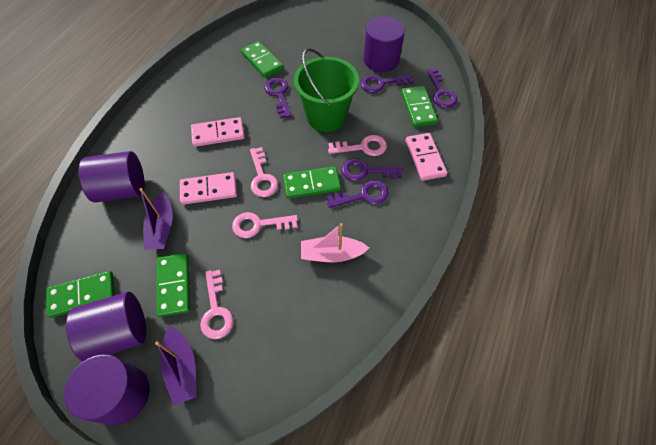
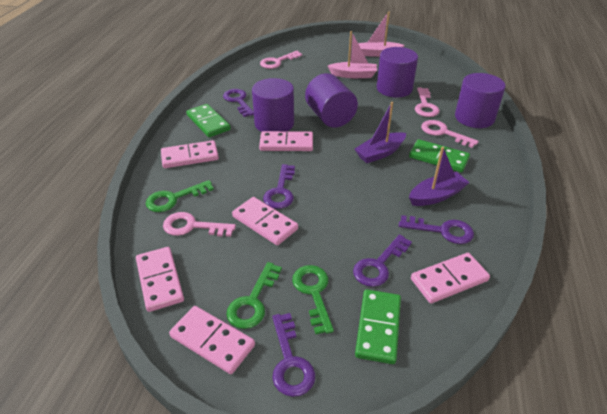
green bucket: [294,48,359,132] = 1 -> none = 0
green domino: [46,271,115,318] [156,253,190,317] [241,41,284,78] [283,166,341,199] [401,86,438,127] = 5 -> [186,104,231,137] [355,289,401,364] [409,139,470,172] = 3
green key: none = 0 -> [146,180,214,212] [226,262,282,329] [292,265,334,334] = 3
pink boat: [301,223,369,262] = 1 -> [328,31,377,78] [358,12,405,57] = 2
pink domino: [180,172,237,205] [191,117,245,147] [406,133,447,181] = 3 -> [136,247,184,312] [161,140,219,168] [169,306,255,374] [232,197,298,245] [259,131,313,151] [411,253,490,303] = 6

